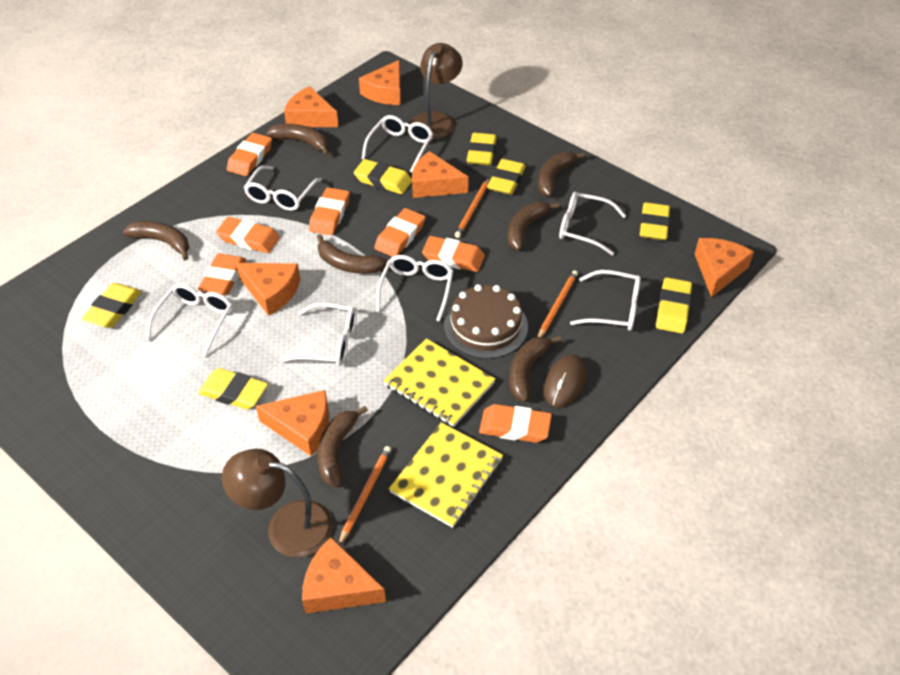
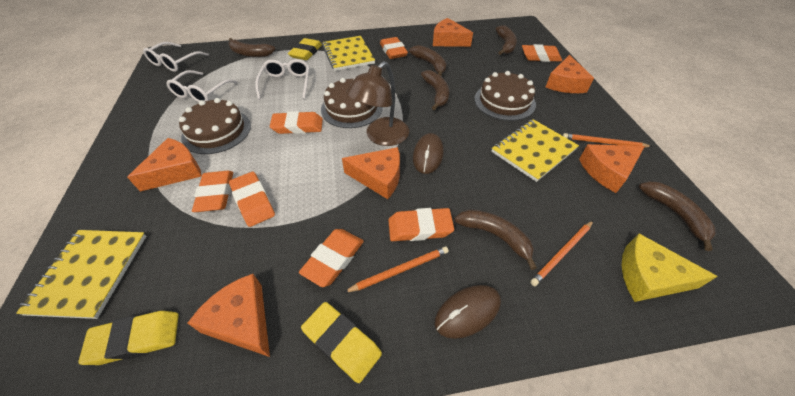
brown banana: [123,221,189,260] [266,124,329,156] [317,234,388,274] [318,406,368,487] [507,202,559,251] [509,336,561,402] [538,152,585,197] = 7 -> [229,38,275,57] [409,45,446,76] [421,70,449,110] [455,209,537,270] [496,25,517,55] [639,181,716,251] = 6
brown cake: [444,284,528,359] = 1 -> [179,98,251,154] [321,77,383,128] [474,71,536,121] = 3
brown lamp: [222,449,333,558] [410,43,463,139] = 2 -> [346,61,409,146] = 1
brown mouse: [544,354,587,407] = 1 -> [413,133,444,174] [435,285,501,339] = 2
orange cheese: [236,263,301,316] [256,390,329,456] [284,86,339,127] [302,537,386,613] [359,60,401,105] [412,151,469,198] [695,238,754,297] = 7 -> [127,138,202,191] [188,274,270,357] [342,147,400,199] [433,18,473,47] [546,55,594,93] [579,144,645,193] = 6
white glasses: [146,284,233,357] [244,166,322,211] [280,303,357,366] [362,115,433,173] [376,255,454,322] [559,192,626,255] [570,270,641,331] = 7 -> [143,42,209,72] [166,70,237,102] [255,59,310,100] = 3
yellow cheese: none = 0 -> [622,234,718,302] = 1
yellow eraser: [82,283,142,328] [198,368,268,410] [354,159,412,194] [467,133,496,166] [487,159,526,195] [640,202,670,240] [656,277,692,333] = 7 -> [78,311,179,365] [288,38,322,60] [301,302,382,383] = 3
yellow notebook: [383,338,495,427] [389,422,503,528] = 2 -> [16,230,146,319] [322,36,375,71] [491,119,579,182] = 3

